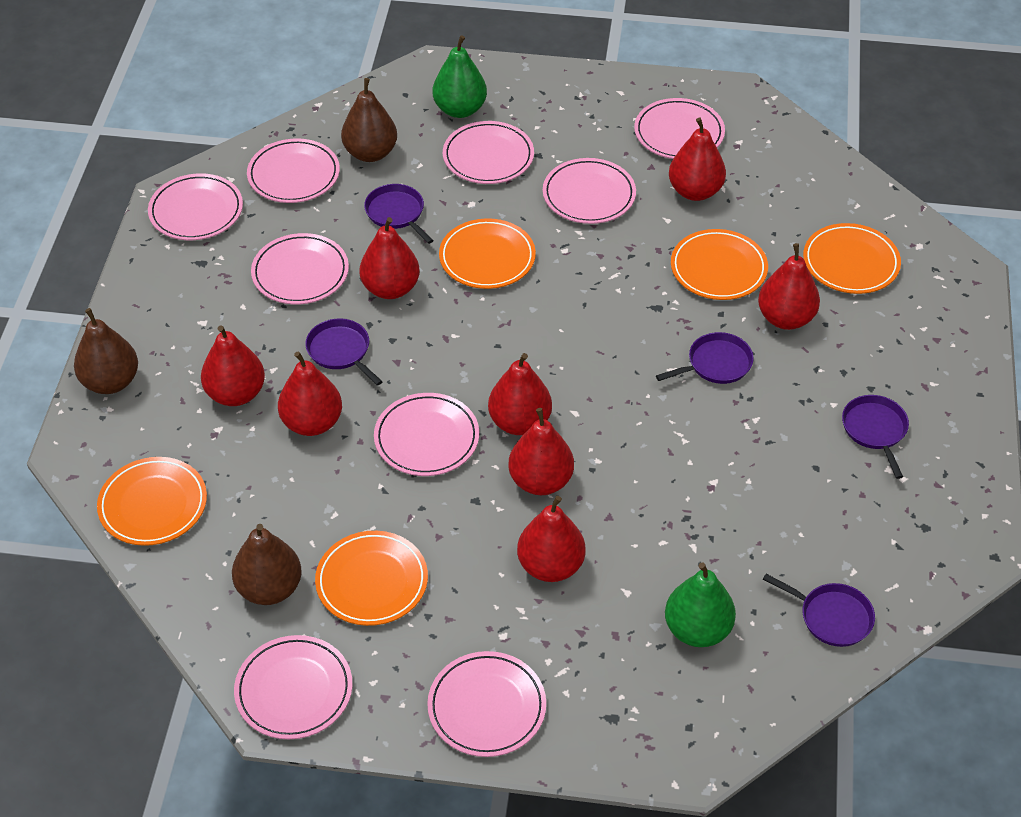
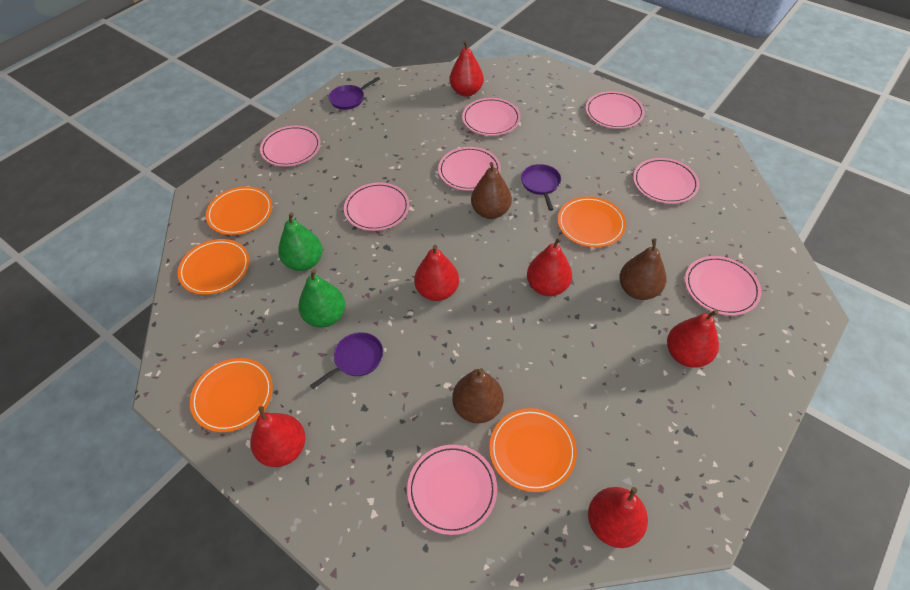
pink plate: [148,173,243,240] [234,635,352,739] [247,138,340,203] [251,233,349,304] [374,393,479,476] [427,651,546,757] [443,121,534,184] [543,158,636,224] [634,98,725,159] = 9 -> [260,126,321,167] [344,182,409,231] [407,445,497,535] [438,147,501,191] [462,98,521,136] [586,91,645,129] [633,158,699,204] [685,256,762,316] = 8
purple pan: [305,318,383,386] [364,184,434,244] [656,332,754,384] [763,574,875,647] [842,395,909,479] = 5 -> [310,332,383,389] [329,77,380,110] [521,164,561,211] = 3
red pear: [201,325,265,406] [278,351,342,436] [359,217,420,299] [488,353,552,435] [508,408,574,495] [517,496,585,582] [669,117,726,201] [758,243,820,330] = 8 -> [251,406,305,467] [414,245,459,301] [450,41,484,97] [527,237,572,296] [588,487,648,548] [667,310,719,368] = 6

